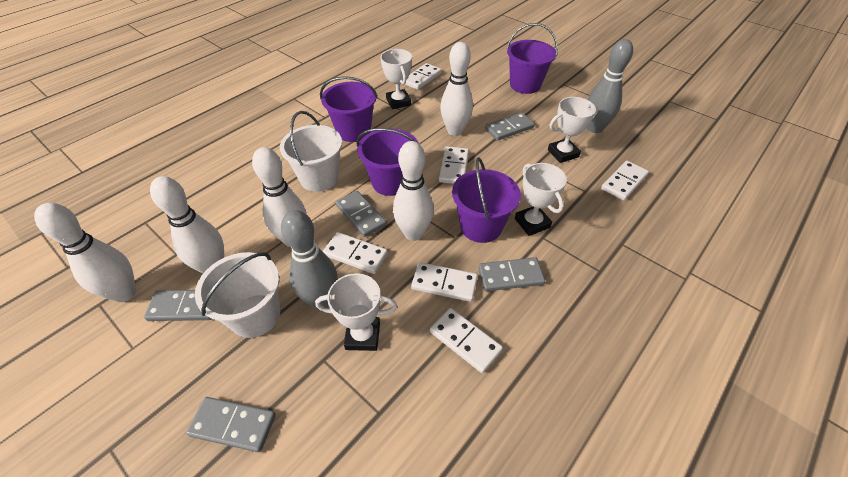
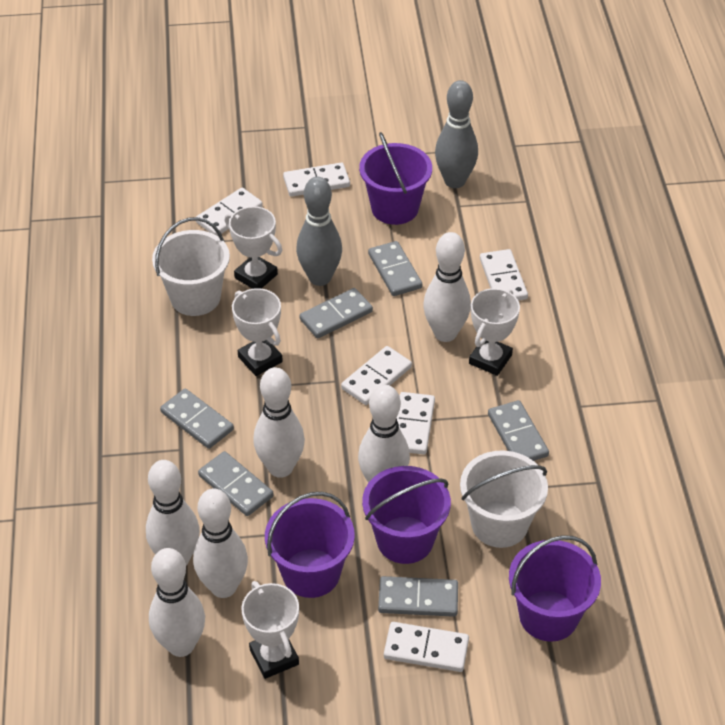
grey domino: [144,290,212,321] [186,397,276,452] [335,191,387,237] [478,257,545,291] [485,112,535,141] = 5 -> [160,388,234,449] [198,451,274,516] [299,288,373,338] [368,241,422,296] [378,576,458,617] [488,400,549,461] = 6
white bowling pin: [34,203,136,302] [150,176,224,273] [252,147,307,247] [393,141,434,241] [440,42,473,136] = 5 -> [146,460,200,565] [149,548,205,657] [193,488,248,598] [253,367,305,478] [358,385,410,483] [423,232,471,342] = 6

